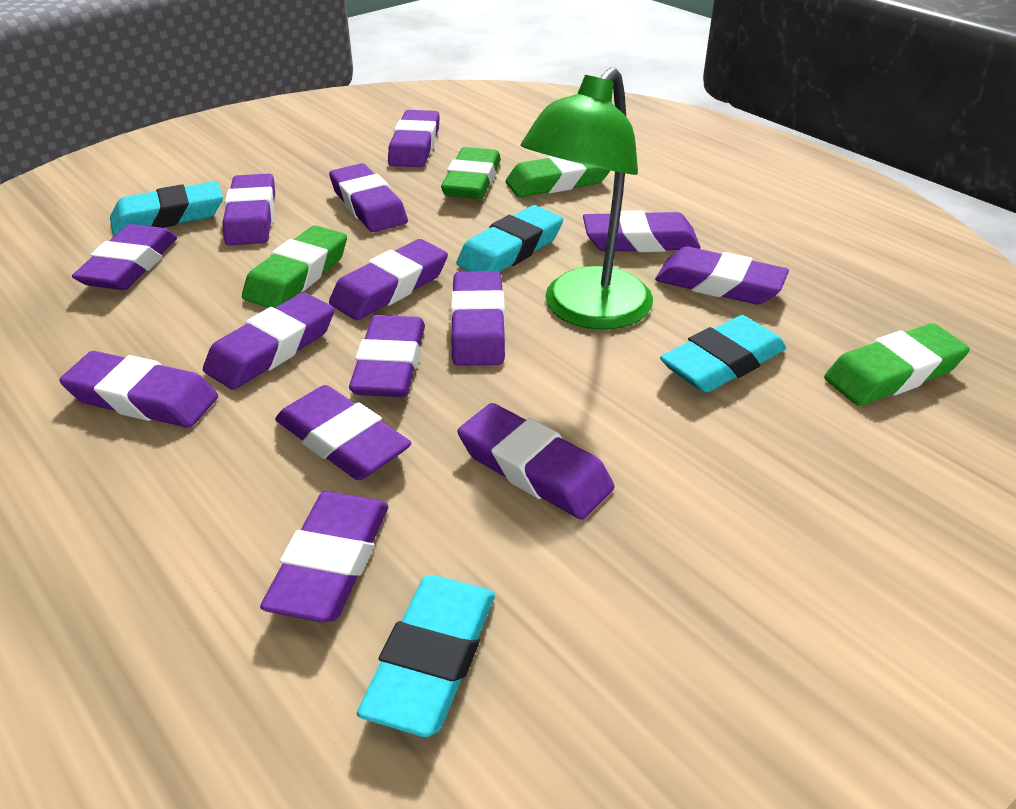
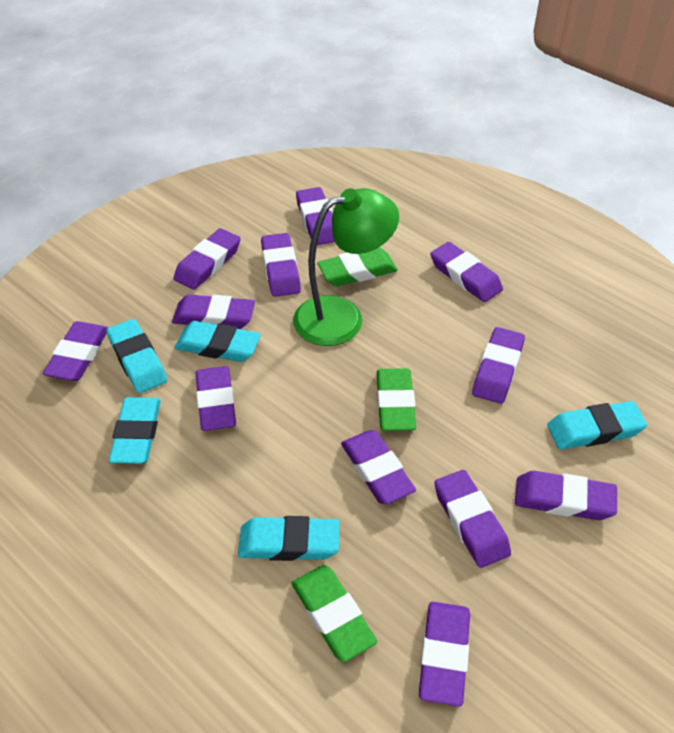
green eraser: [242,225,347,308] [441,147,501,199] [505,156,611,197] [824,323,970,406] = 4 -> [292,565,377,662] [317,247,398,286] [377,368,416,431] = 3
purple eraser: [60,351,218,428] [72,224,177,290] [203,292,334,390] [222,174,275,245] [260,491,389,622] [275,385,411,480] [329,163,408,232] [329,239,448,320] [349,315,425,397] [388,110,440,167] [451,271,505,366] [458,403,615,520] [583,210,700,252] [655,247,789,305] = 14 -> [43,321,108,381] [172,295,255,329] [174,228,241,290] [196,366,236,431] [261,233,301,297] [296,187,335,245] [341,430,416,504] [419,602,470,707] [430,242,503,302] [434,470,511,568] [472,327,525,404] [515,471,617,520] = 12
turquoise eraser: [110,181,223,235] [357,576,495,737] [456,205,563,272] [660,315,786,393] = 4 -> [106,319,167,393] [109,397,161,464] [175,321,261,362] [238,516,340,561] [547,401,647,450] = 5

